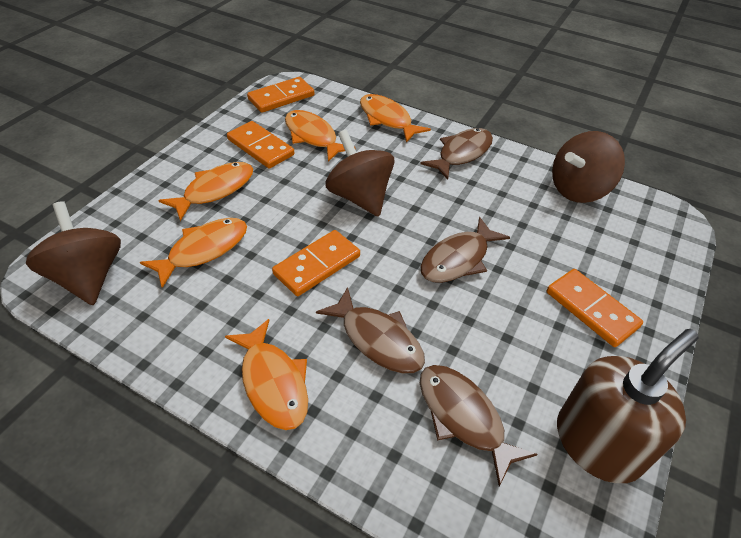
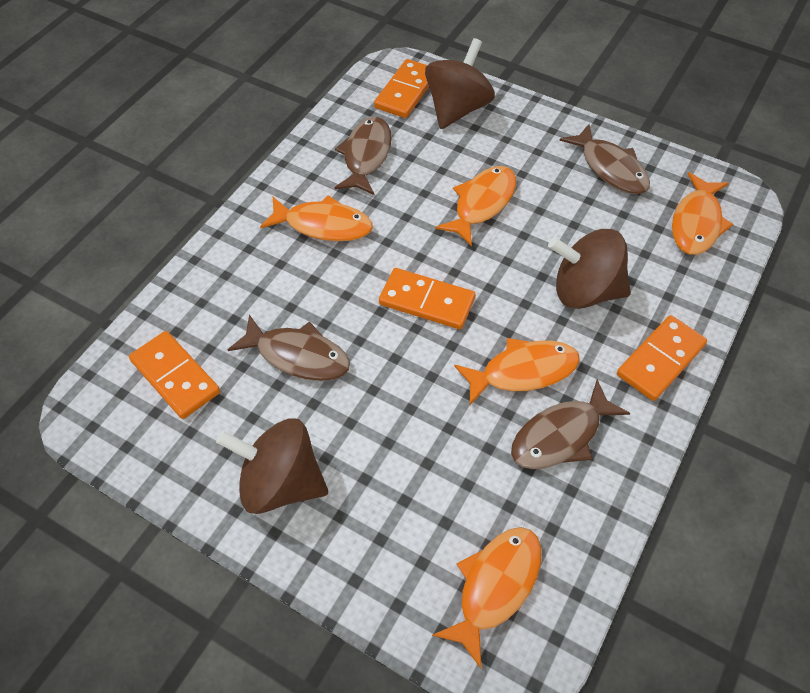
brown soap dispenser: [557,329,699,483] = 1 -> none = 0

